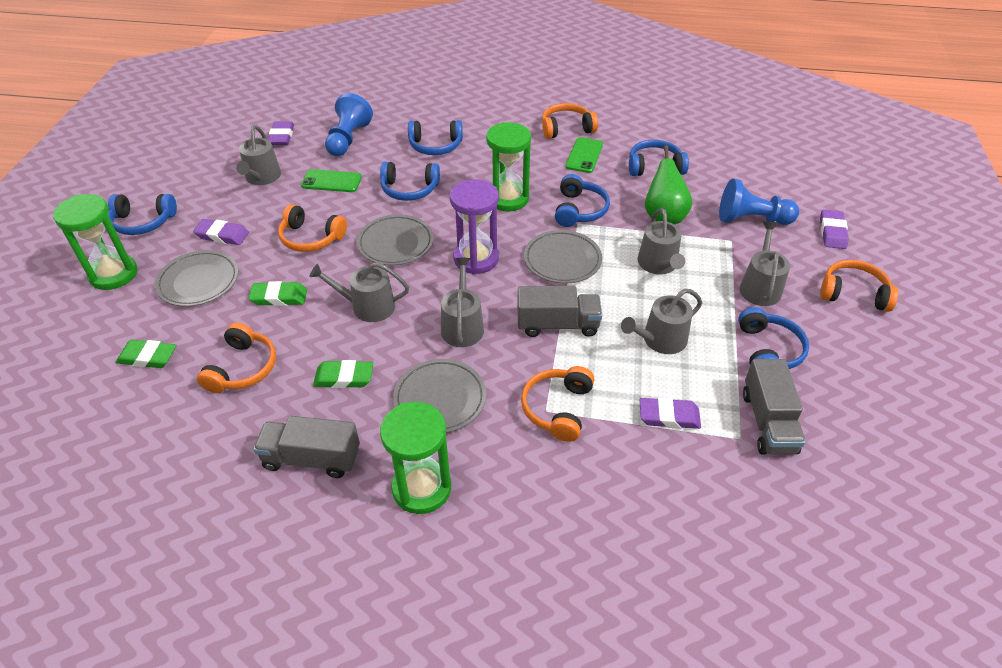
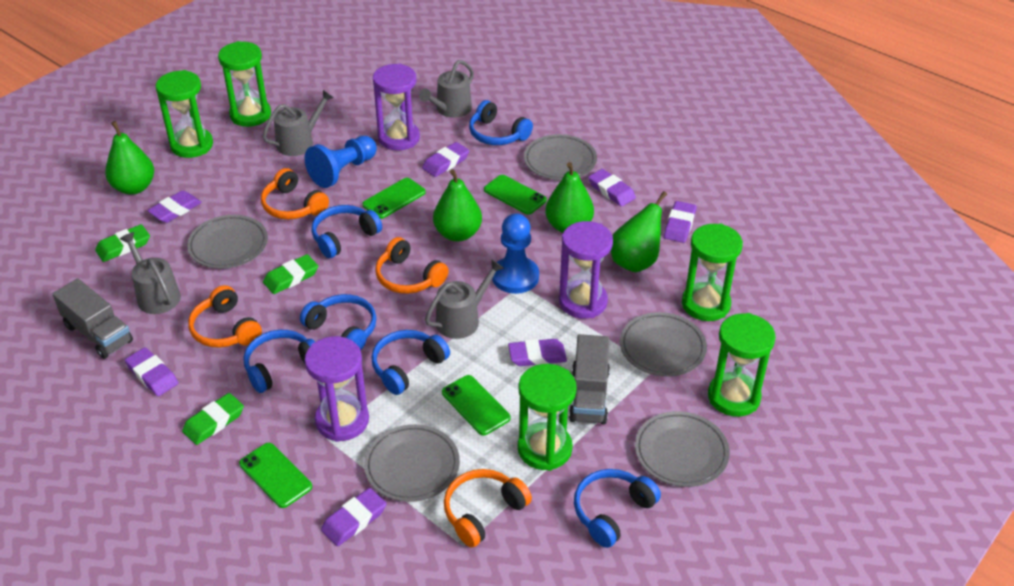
green hourglass: [53,194,137,290] [380,402,451,514] [486,122,531,211] = 3 -> [156,70,213,158] [218,41,271,127] [518,364,577,471] [682,224,743,321] [708,313,776,417] = 5
green pear: [645,145,692,224] = 1 -> [105,121,154,195] [433,169,482,242] [545,162,594,233] [611,191,667,272] = 4
green phone: [301,169,362,192] [566,137,603,173] = 2 -> [239,443,312,508] [362,178,426,219] [442,375,511,435] [484,175,547,215] = 4
grey plate: [155,250,238,307] [357,214,434,266] [393,359,486,433] [524,230,602,284] = 4 -> [187,215,268,269] [364,424,460,502] [524,134,597,180] [620,312,707,377] [635,411,730,487] = 5
grey truck: [254,416,360,478] [517,286,602,337] [743,359,806,454] = 3 -> [52,278,133,359] [569,334,610,424] = 2
grey watering can: [236,125,281,185] [310,262,409,322] [441,258,484,347] [621,289,702,354] [638,208,685,274] [739,221,790,306] = 6 -> [120,232,181,314] [262,90,334,156] [419,60,474,118] [425,259,504,339] = 4
orange headphones: [197,323,276,393] [278,204,347,252] [521,366,594,442] [542,103,598,139] [820,260,898,312] = 5 -> [188,285,262,348] [261,168,329,219] [375,237,449,294] [444,469,532,548] = 4
purple eraser: [193,219,249,245] [268,121,294,145] [640,397,701,429] [820,209,849,249] = 4 -> [125,347,178,396] [147,190,202,223] [321,488,386,546] [422,142,469,177] [508,339,567,366] [588,169,636,207] [664,201,696,243] = 7
purple hourglass: [450,179,499,274] = 1 -> [304,336,369,442] [373,64,420,151] [559,221,613,319] = 3

